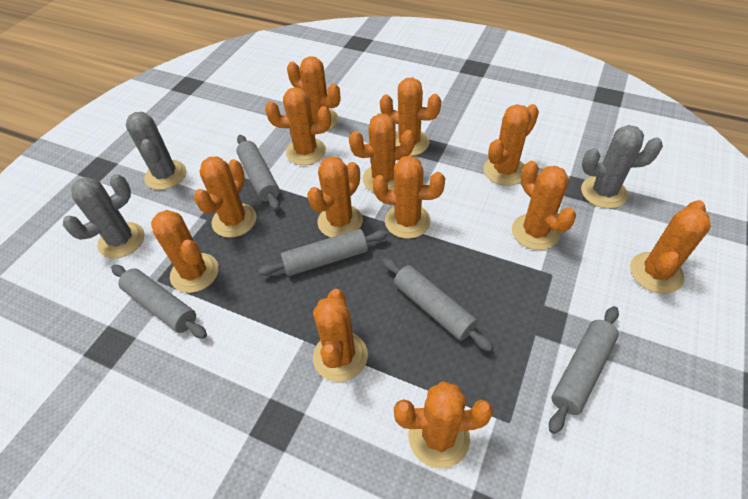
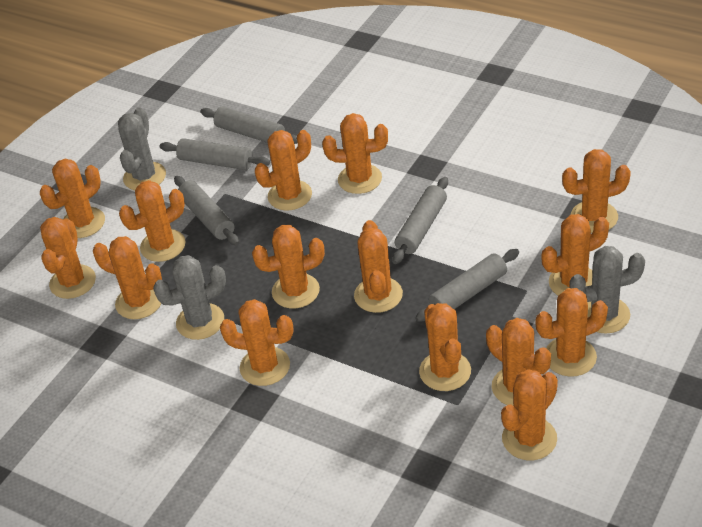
orange cactus: [151,210,219,293] [194,156,257,237] [265,87,331,165] [287,56,340,131] [307,156,363,238] [313,289,368,382] [349,114,415,192] [373,156,445,239] [380,78,441,156] [394,381,493,469] [484,104,539,186] [512,161,576,250] [630,200,711,294] = 13 -> [40,159,105,238] [40,217,96,299] [93,236,162,319] [119,180,186,262] [220,299,294,386] [252,225,325,308] [255,130,312,211] [322,113,388,194] [354,220,403,313] [419,303,471,391] [486,318,551,405] [501,369,558,460] [536,288,608,377] [541,214,609,296] [562,149,631,233] = 15

